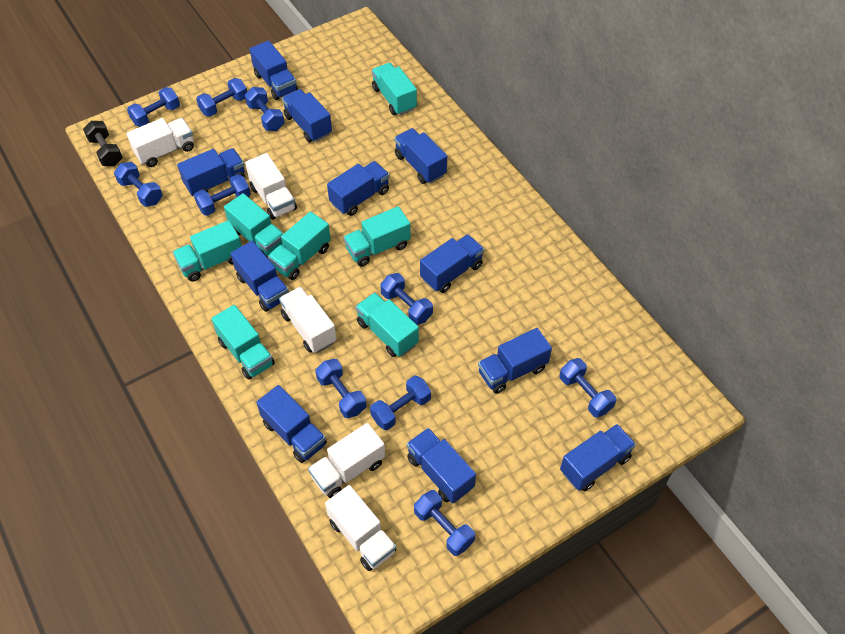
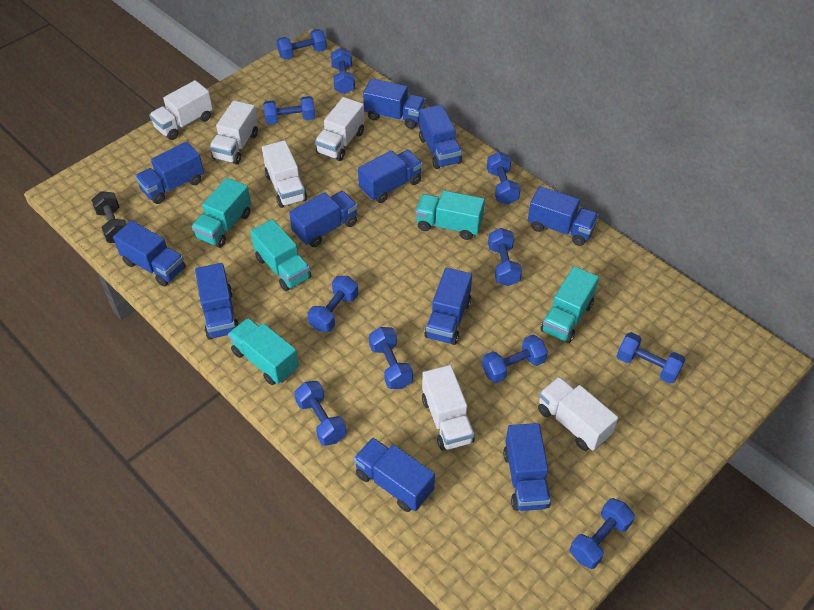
blue dumbbell: [114,162,163,207] [127,87,180,127] [194,174,251,216] [196,78,247,117] [245,87,285,131] [315,359,366,418] [370,376,431,430] [380,273,433,325] [414,490,475,556] [559,358,616,418] = 10 -> [263,96,315,125] [277,29,327,60] [294,381,347,446] [308,276,358,332] [331,48,355,94] [369,327,413,389] [482,335,548,383] [487,152,520,205] [488,228,522,286] [570,498,635,569] [617,332,685,384] = 11
turquoise truck: [173,220,242,282] [211,305,275,380] [224,193,284,257] [268,212,331,280] [343,206,411,266] [356,293,419,357] [372,63,417,115] = 7 -> [192,178,251,248] [228,318,299,385] [250,219,311,291] [415,190,485,240] [540,266,599,343] = 5
white truck: [126,118,194,167] [245,153,297,220] [279,287,337,353] [308,423,385,498] [325,485,396,571] = 5 -> [149,80,213,140] [209,100,258,165] [262,140,307,208] [315,97,365,161] [422,365,475,451] [538,377,618,451] = 6

